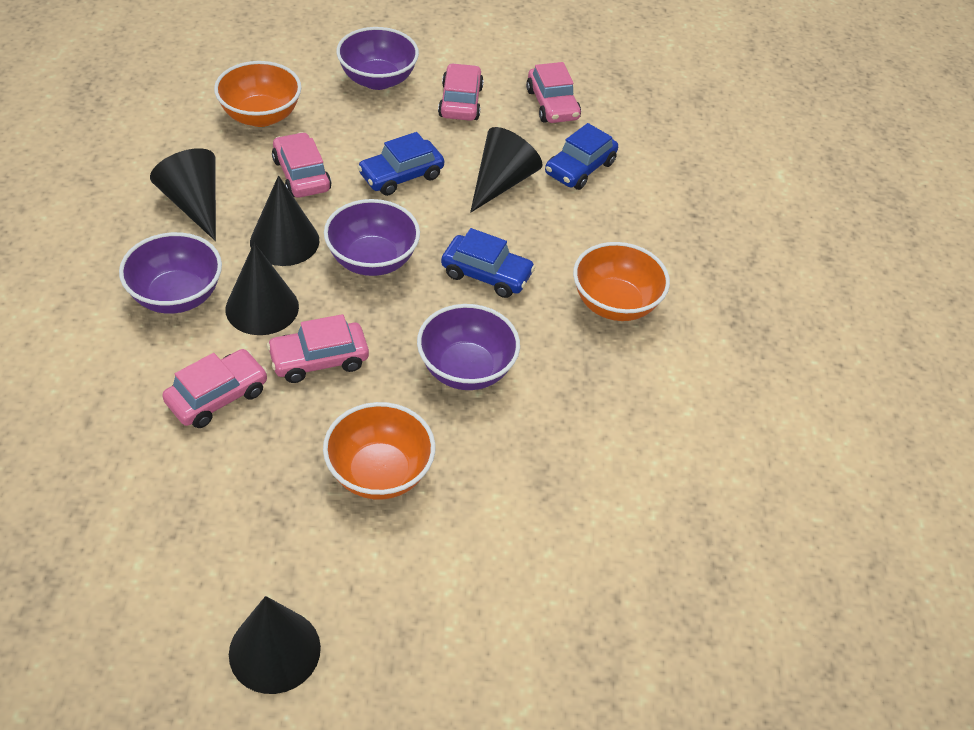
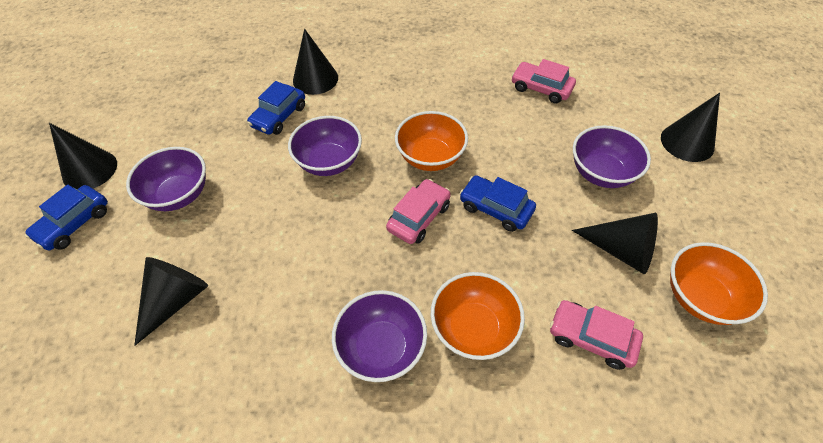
pink car: [162,349,268,428] [267,314,369,383] [272,132,331,198] [438,63,484,121] [526,62,581,123] = 5 -> [386,179,451,244] [511,59,576,104] [550,300,643,370] = 3

